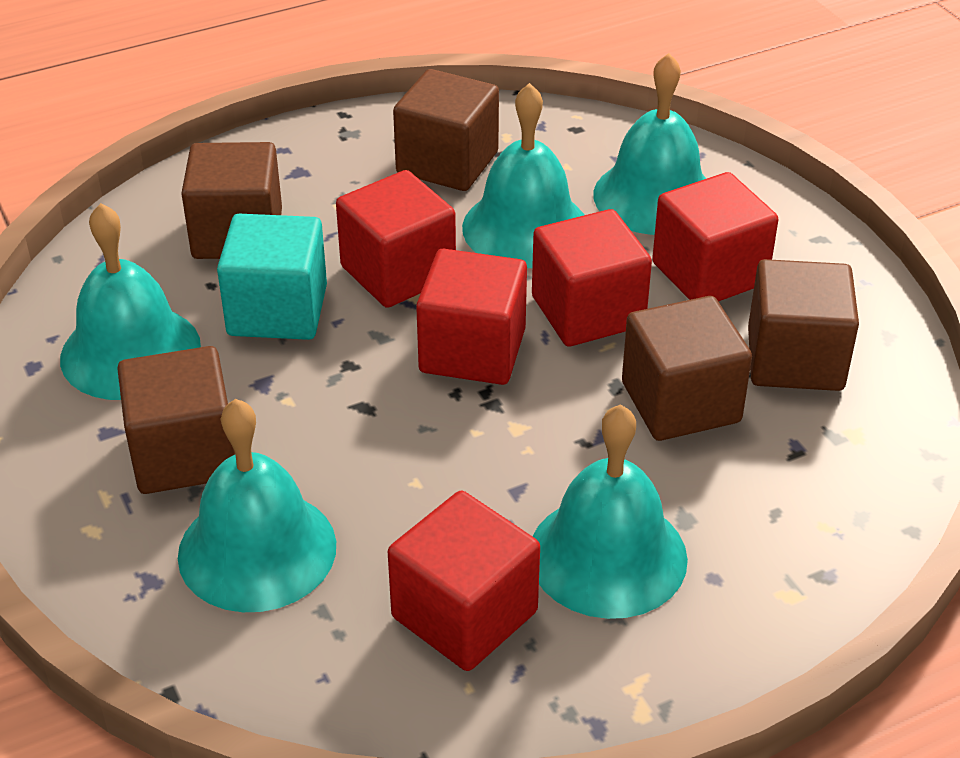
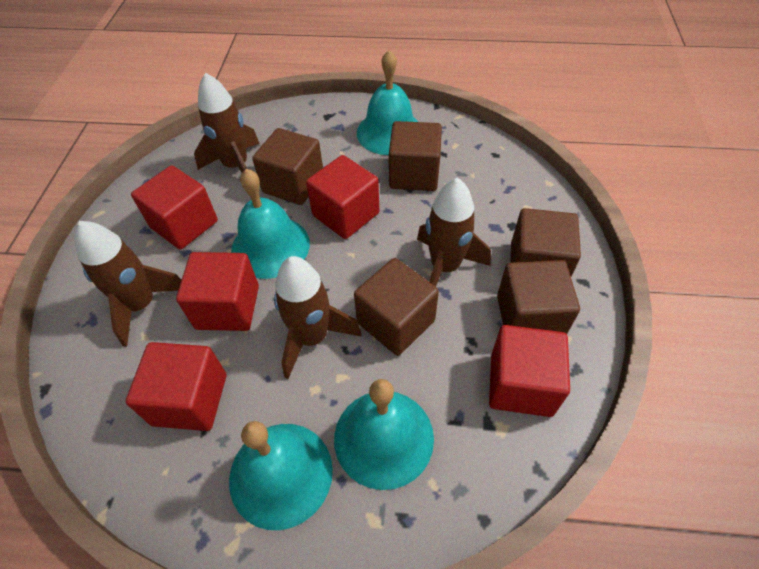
brown rocket: none = 0 -> [74,221,181,347] [194,73,260,173] [274,256,362,379] [417,178,491,287] = 4
turquoise bell: [60,203,201,400] [178,399,336,612] [462,83,584,268] [533,404,688,619] [593,53,707,235] = 5 -> [229,421,333,530] [231,169,310,279] [334,379,434,490] [357,50,418,155] = 4
turquoise cube: [217,214,327,340] = 1 -> none = 0

